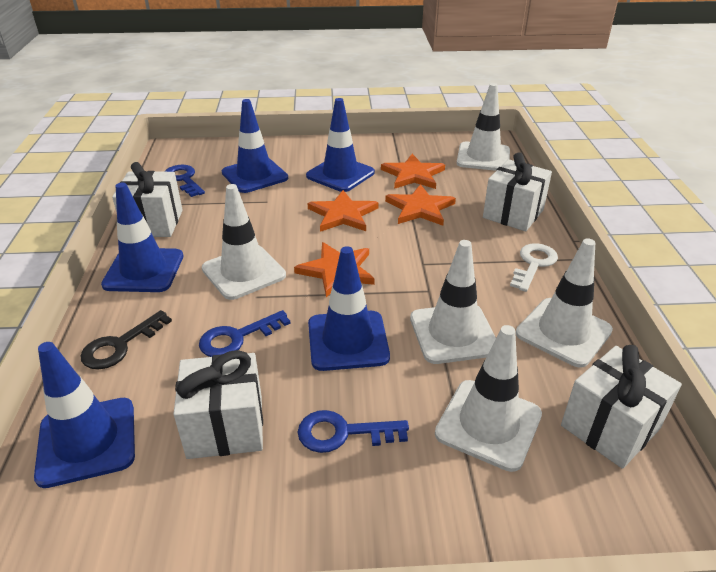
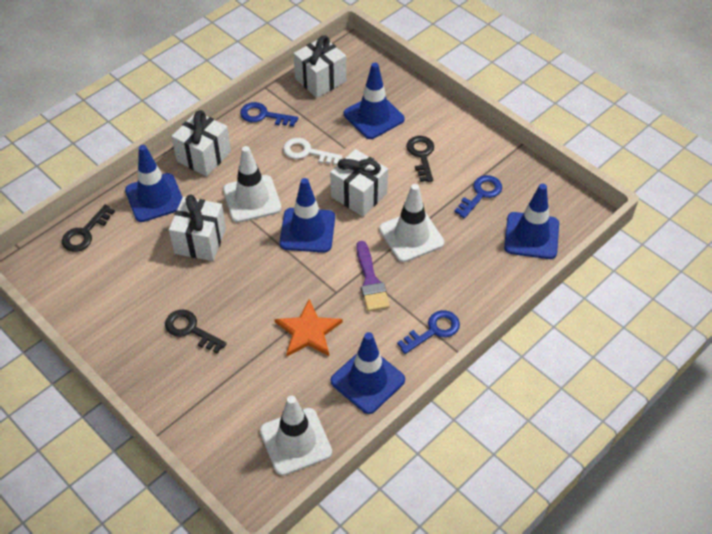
black key: [81,310,172,369] = 1 -> [62,205,115,252] [165,310,227,353] [406,136,434,182] = 3
orange star: [294,242,375,297] [308,190,379,232] [381,154,445,189] [385,184,456,226] = 4 -> [275,299,343,356] = 1
purple brush: none = 0 -> [356,241,390,311] = 1
white traffic cone: [202,184,286,300] [410,240,496,364] [435,325,542,472] [457,83,510,171] [516,239,613,368] = 5 -> [223,146,281,223] [260,396,332,476] [379,184,444,262] = 3

